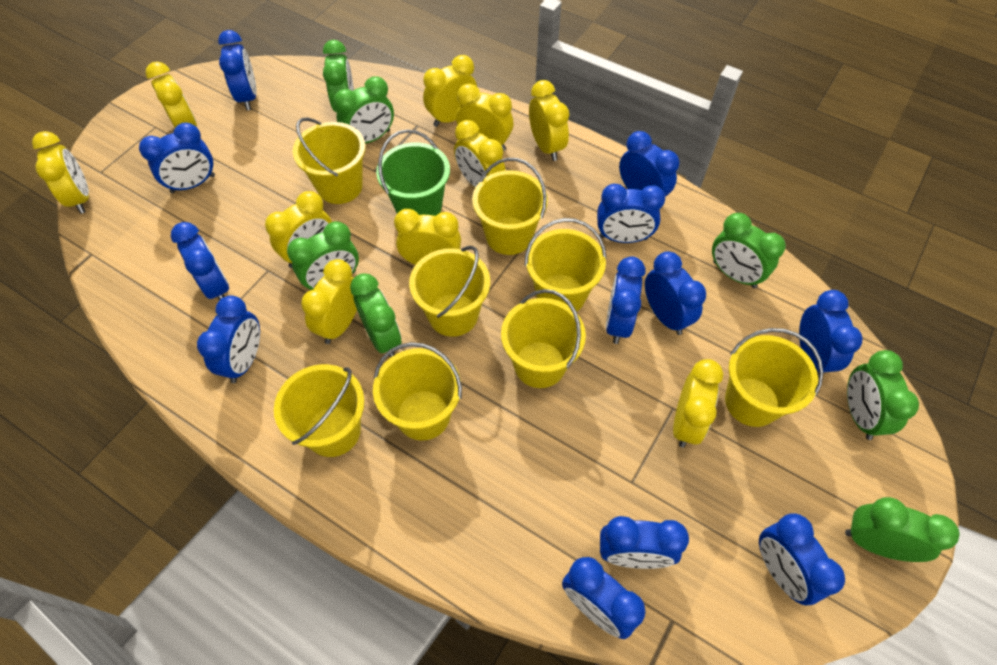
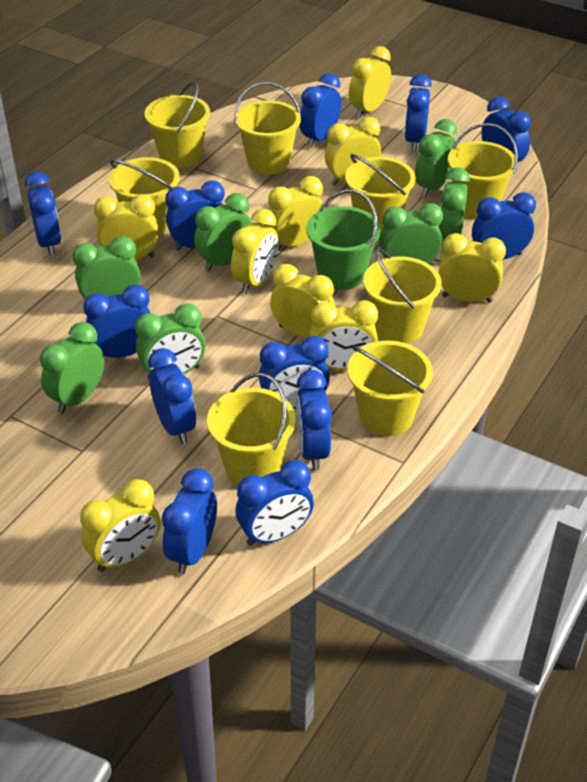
yellow clock: [32,131,89,214] [145,62,197,128] [265,191,332,268] [301,259,357,344] [394,209,461,265] [423,55,477,127] [454,120,506,188] [456,83,513,151] [529,80,569,161] [673,359,723,448] = 10 -> [80,479,161,572] [94,194,158,259] [231,209,278,294] [267,176,325,251] [270,264,335,338] [309,300,378,370] [325,117,381,185] [349,46,391,118] [439,233,506,303] = 9

